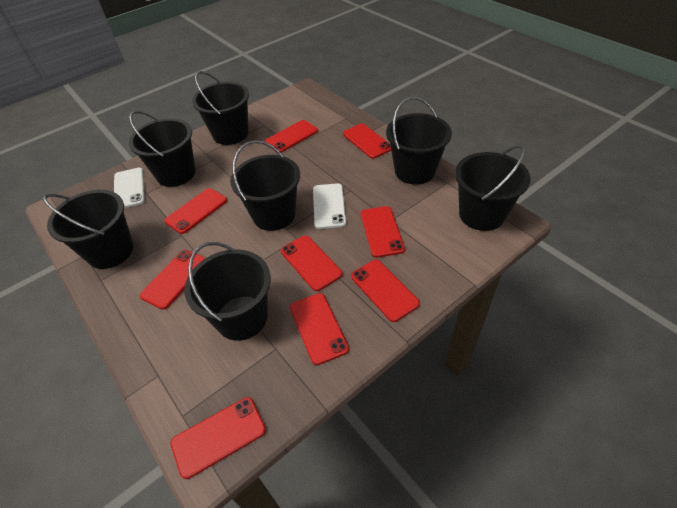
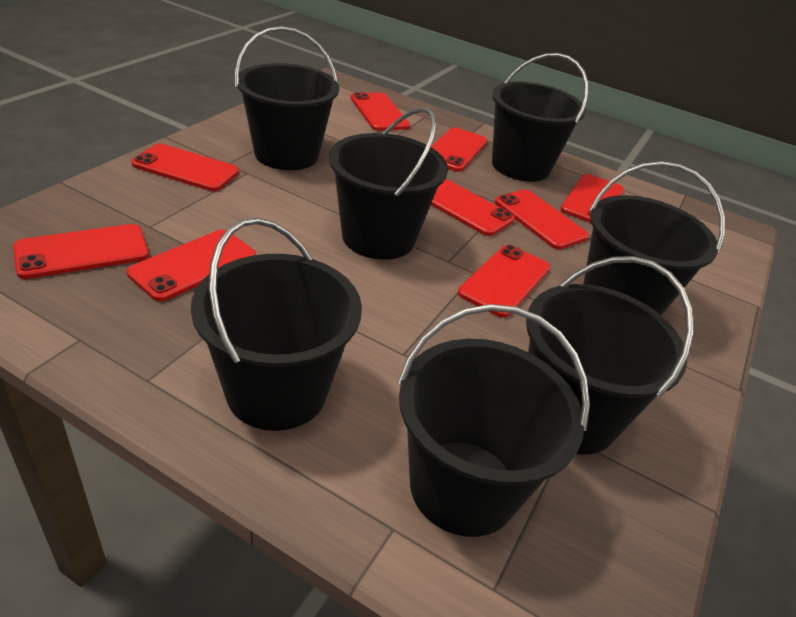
white phone: [114,168,145,208] [313,183,346,229] = 2 -> none = 0

